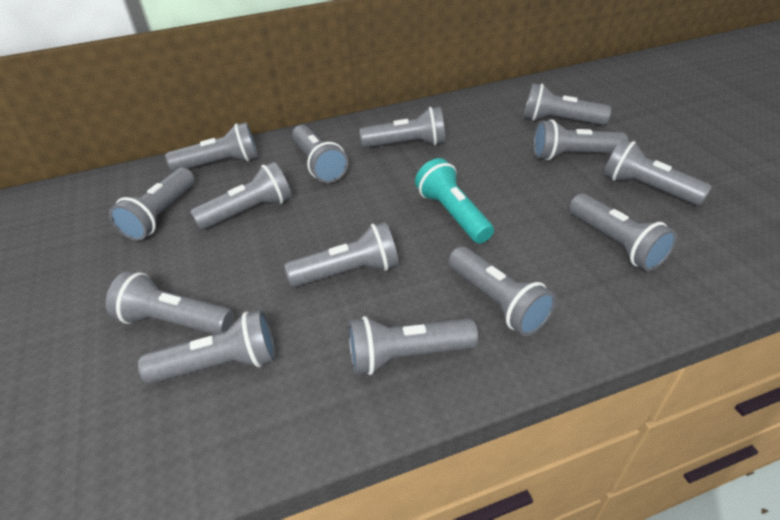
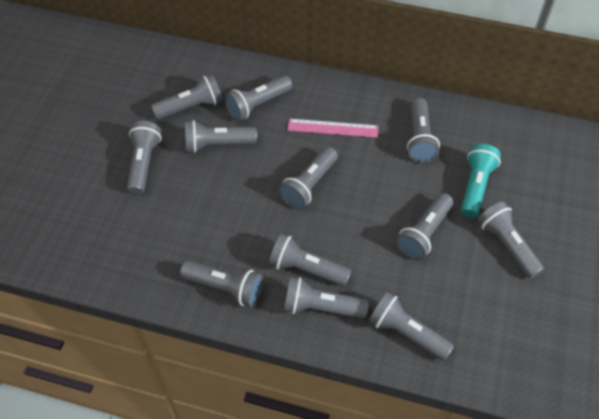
grey flashlight: [106,271,234,334] [109,168,195,241] [138,310,276,384] [165,122,258,172] [190,162,292,230] [285,222,399,287] [292,125,348,183] [348,316,478,375] [360,107,445,148] [449,247,556,336] [524,83,611,125] [533,119,628,160] [569,194,677,271] [603,139,712,205] = 14 -> [127,121,162,195] [151,74,223,119] [180,261,263,307] [185,120,257,153] [225,75,292,121] [269,234,352,286] [279,147,338,209] [284,277,369,319] [369,292,454,361] [396,193,453,260] [407,98,440,163] [477,202,544,279] = 12
pink ruler: none = 0 -> [288,119,379,138] = 1

